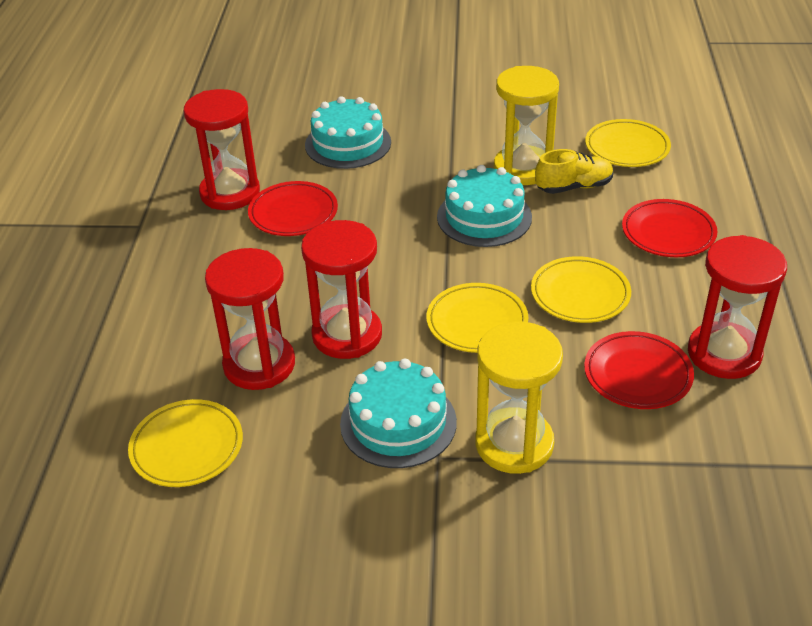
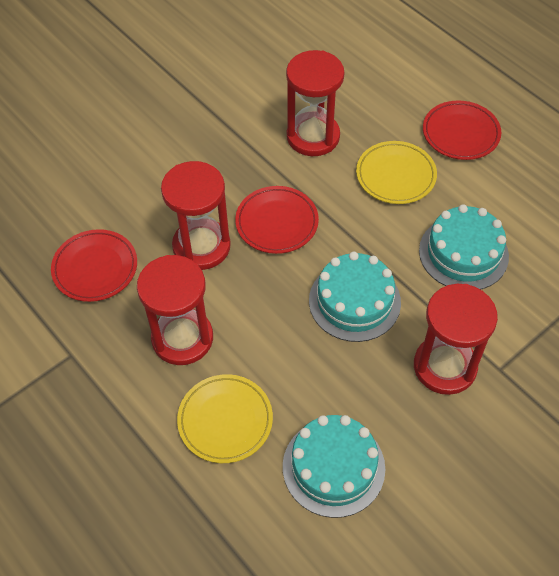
yellow hourglass: [475,321,563,474] [494,66,559,185] = 2 -> none = 0
yellow plate: [128,399,243,487] [426,283,528,353] [531,256,631,323] [585,119,671,167] = 4 -> [177,374,273,463] [356,141,437,204] = 2
yellow shoe: [535,149,613,194] = 1 -> none = 0

